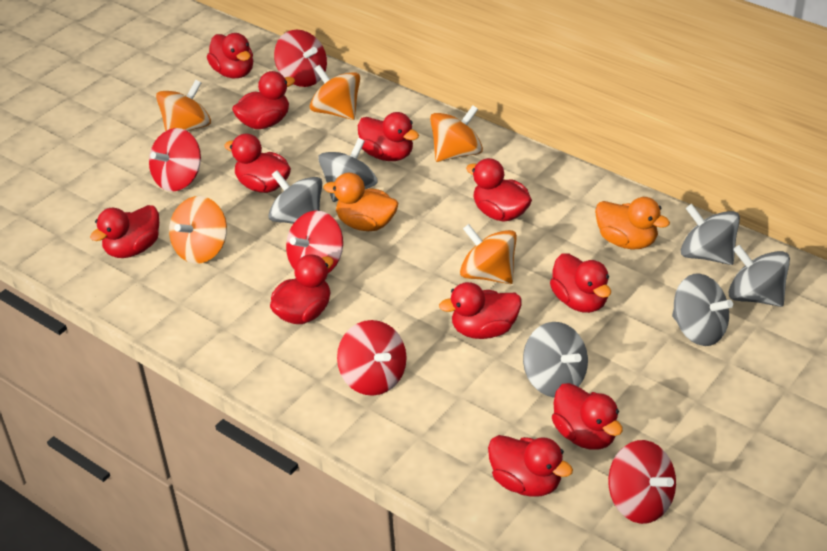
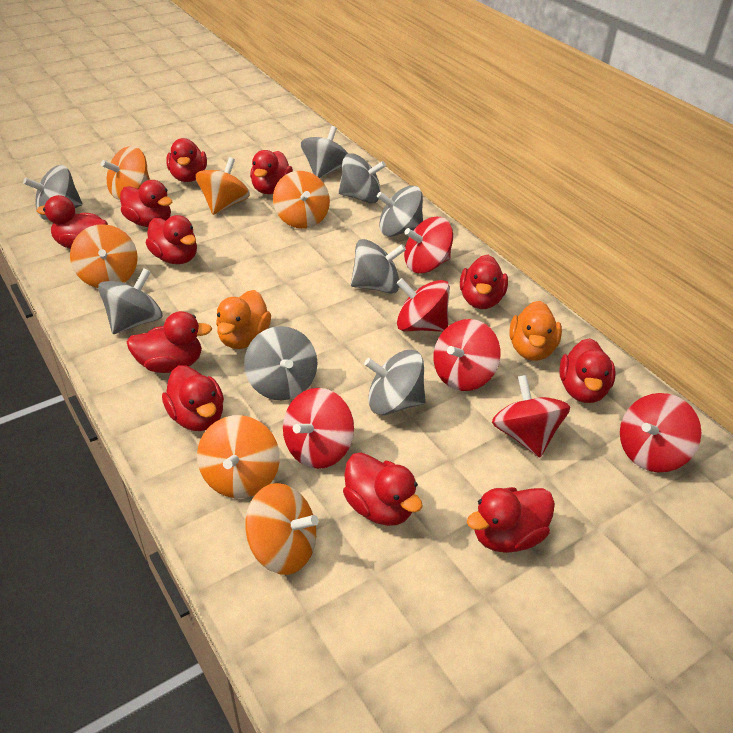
grey spinning top: [268,170,322,224] [318,138,378,202] [523,322,588,397] [672,273,733,346] [681,204,740,265] [728,245,790,307] = 6 -> [23,165,83,220] [98,268,163,334] [244,326,317,400] [301,126,348,178] [339,154,386,203] [351,239,406,294] [364,350,426,415] [377,185,423,237] = 8
orange spinning top: [156,80,211,131] [169,196,227,264] [310,65,360,120] [430,105,483,162] [460,224,517,284] = 5 -> [70,224,138,288] [101,146,150,200] [195,157,250,215] [197,415,280,498] [245,483,318,575] [273,171,330,229] = 6
red spinning top: [149,128,201,191] [274,30,327,87] [286,210,343,273] [337,320,407,396] [608,440,676,524] = 5 -> [283,388,354,469] [397,278,450,332] [404,217,453,273] [433,319,500,391] [492,375,570,458] [620,393,701,472] = 6

